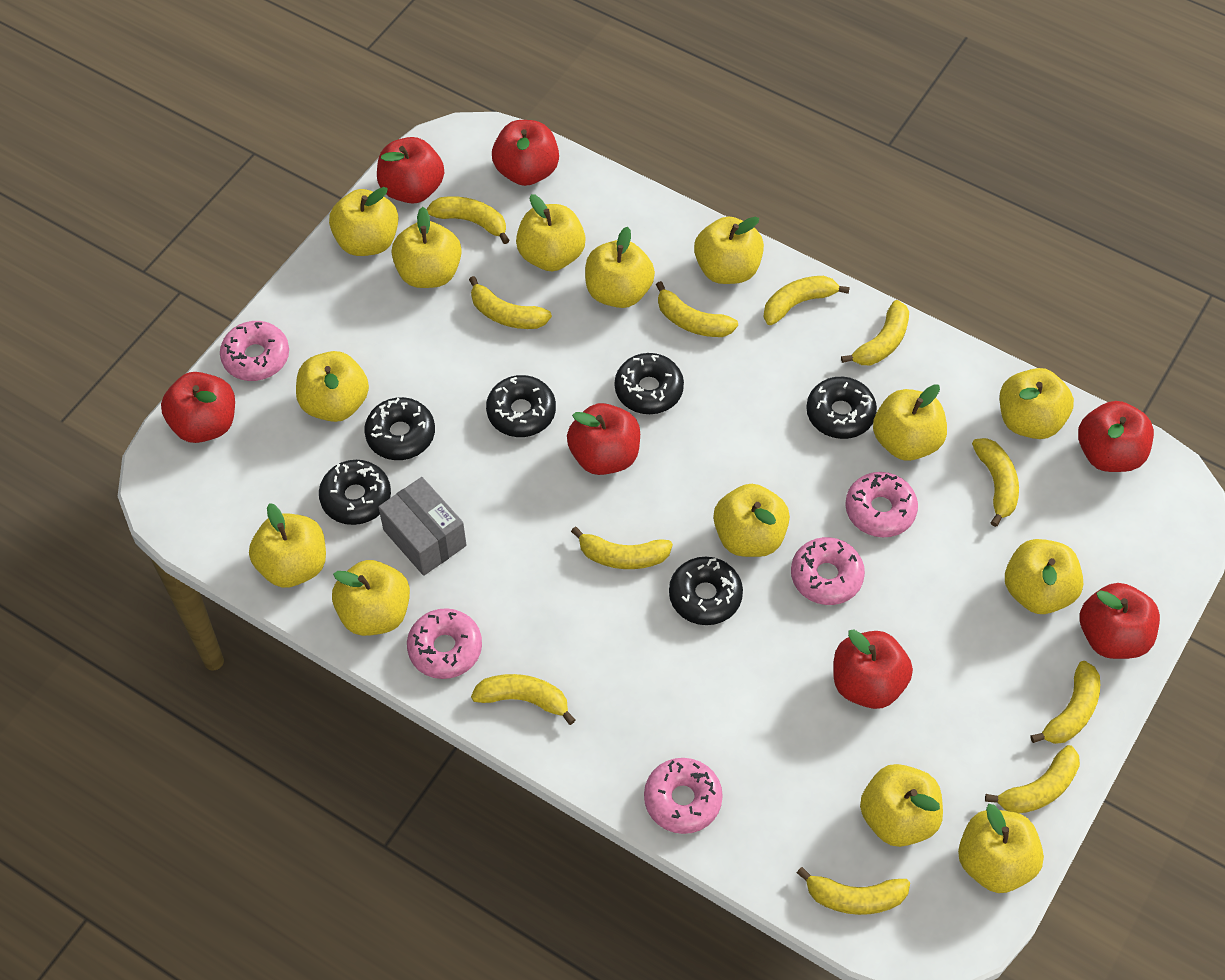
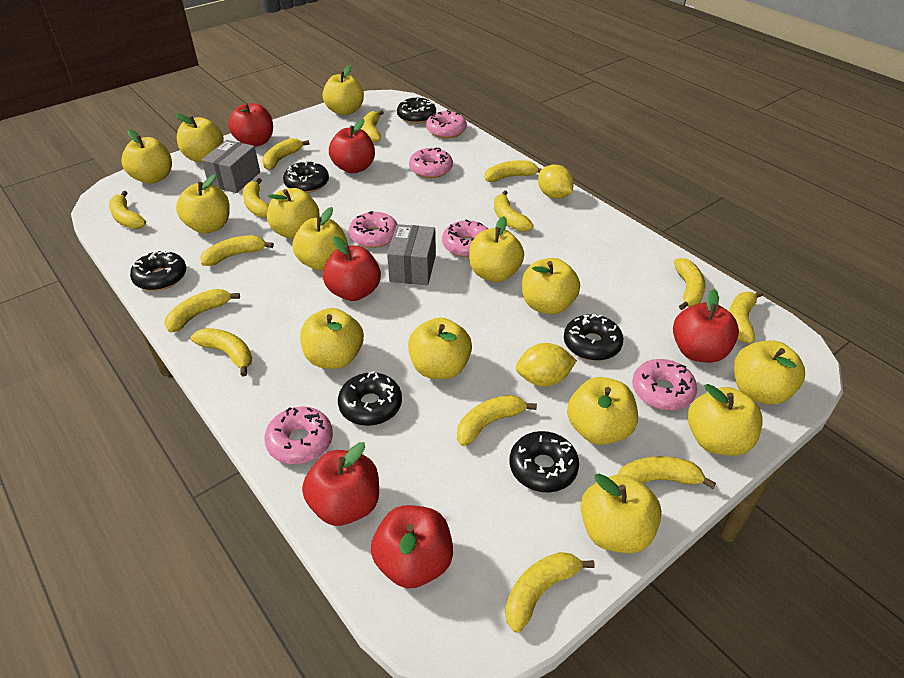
grey box: [378,477,466,576] = 1 -> [202,140,260,193] [387,224,436,285] = 2
pink donut: [220,321,289,381] [407,608,482,679] [644,758,723,834] [791,537,865,605] [845,472,918,537] = 5 -> [264,406,333,464] [349,211,397,248] [409,147,453,178] [426,110,467,138] [442,220,488,257] [632,359,697,410] = 6
red apple: [161,372,235,443] [377,137,444,204] [492,120,559,186] [567,403,640,475] [833,629,913,709] [1078,401,1154,472] [1080,583,1160,659] = 7 -> [228,103,273,147] [302,442,379,526] [323,236,381,301] [329,119,375,173] [371,505,453,588] [673,289,739,363] = 6
yellow banana: [427,196,510,244] [469,276,552,329] [471,674,575,725] [571,527,673,569] [656,281,738,337] [763,276,850,325] [797,867,910,915] [841,300,909,365] [972,438,1019,527] [985,745,1080,813] [1031,661,1100,744] = 11 -> [109,191,146,229] [164,289,240,333] [191,328,252,376] [200,235,274,266] [243,178,269,217] [262,138,310,170] [362,110,384,142] [457,395,537,446] [485,160,542,182] [494,190,534,232] [505,552,595,633] [618,456,716,489] [674,258,706,310] [729,291,764,343] = 14
yellow lemon: none = 0 -> [516,343,577,387] [538,164,574,199] = 2

